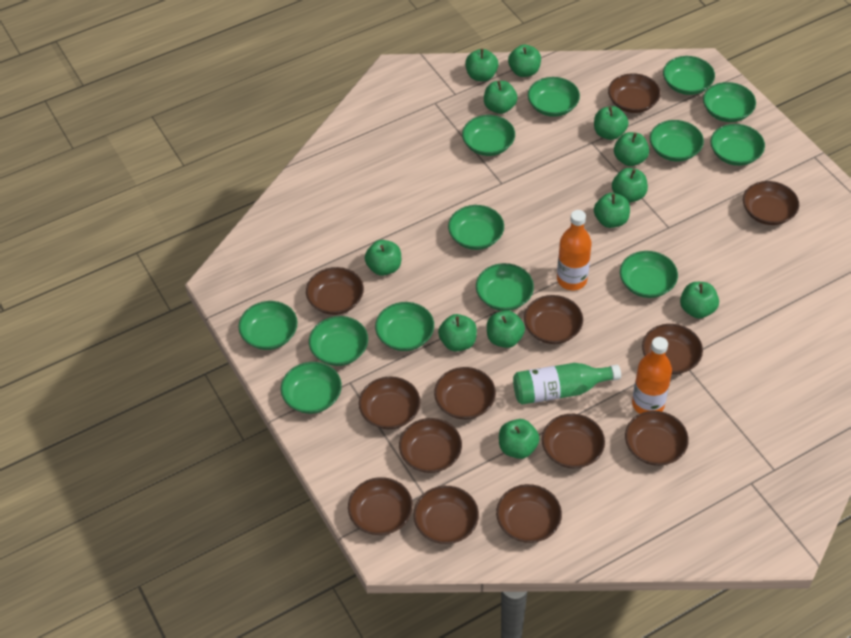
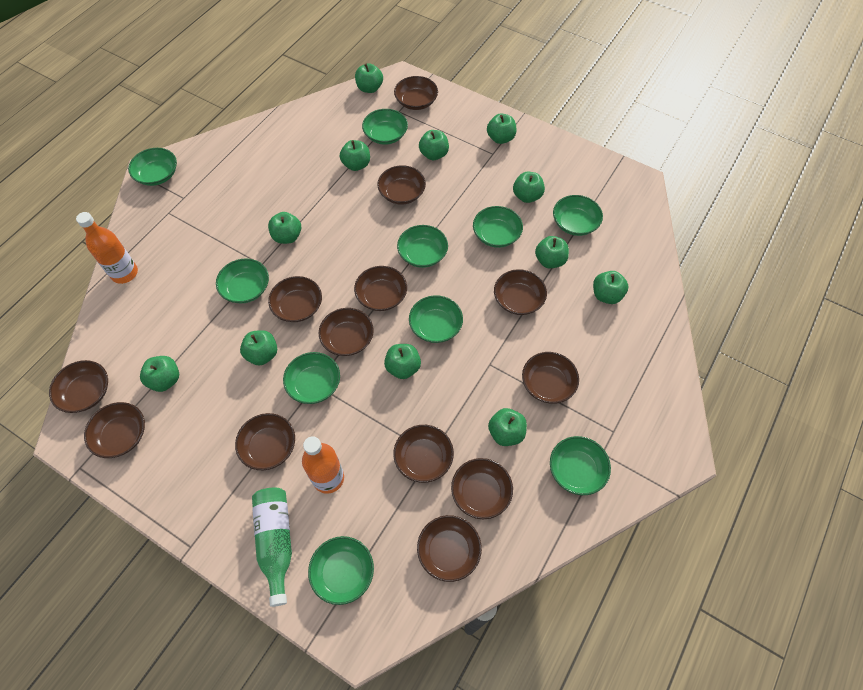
green bowl: [238,301,298,350] [281,362,342,414] [309,316,368,366] [375,302,434,351] [448,205,504,250] [462,115,515,156] [476,263,534,311] [528,77,580,117] [620,251,678,298] [650,120,704,162] [663,56,715,95] [703,82,756,122] [711,124,765,166] = 13 -> [128,148,177,186] [216,258,269,304] [283,352,340,404] [308,536,374,605] [362,109,408,145] [397,225,448,268] [409,295,463,343] [473,206,523,248] [550,436,611,495] [553,195,603,236] = 10

